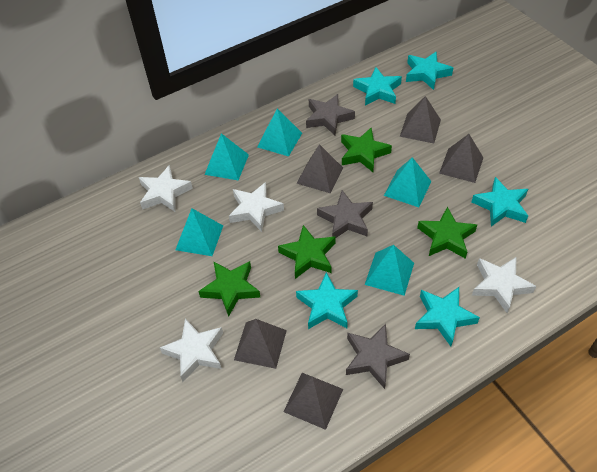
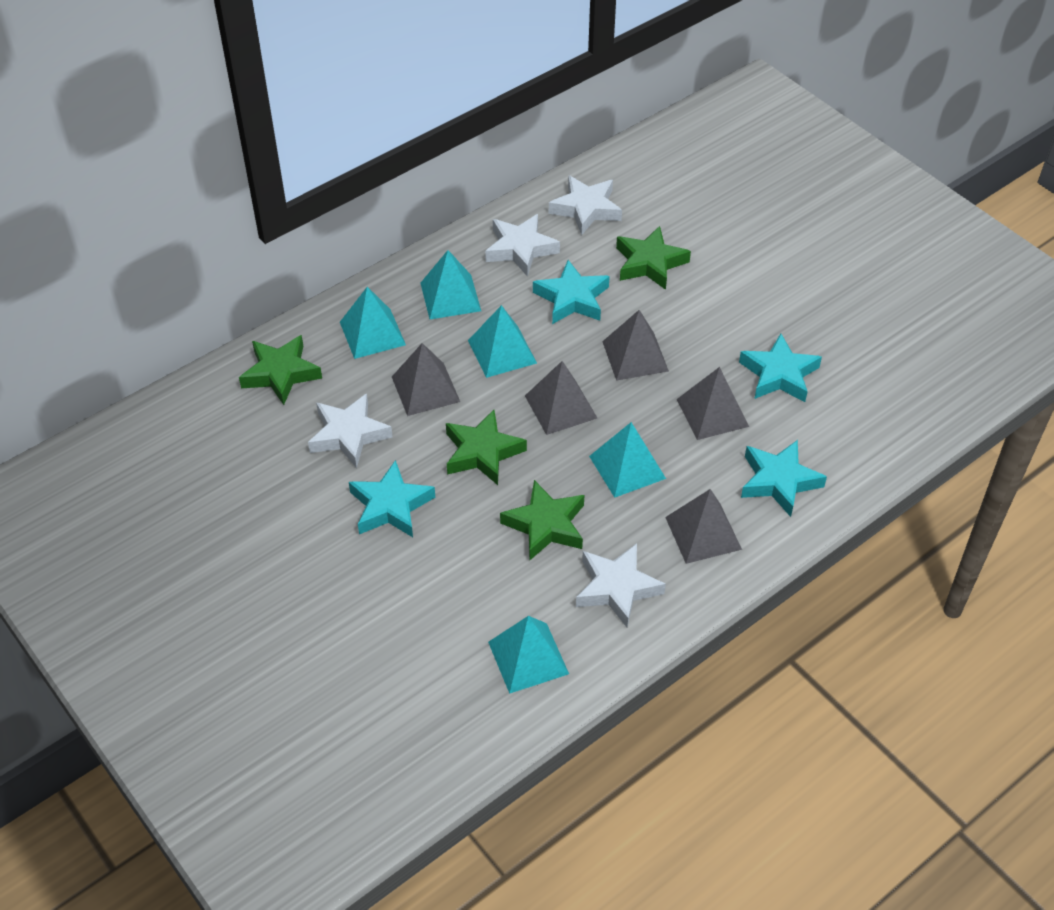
grey star: [306,94,355,135] [317,190,373,238] [346,324,410,389] = 3 -> none = 0
turquoise star: [296,272,358,329] [353,67,402,106] [406,51,453,90] [415,287,480,346] [472,177,528,227] = 5 -> [349,460,435,537] [533,260,610,324] [739,333,822,402] [741,440,827,517] = 4

